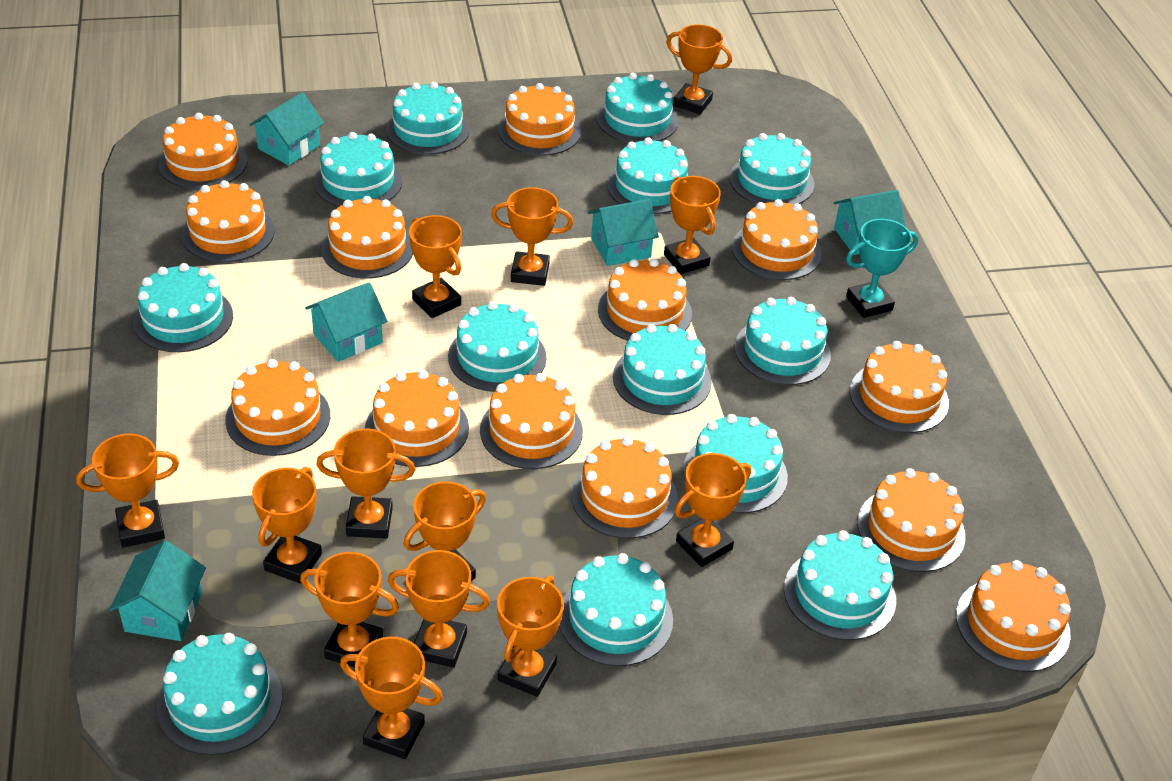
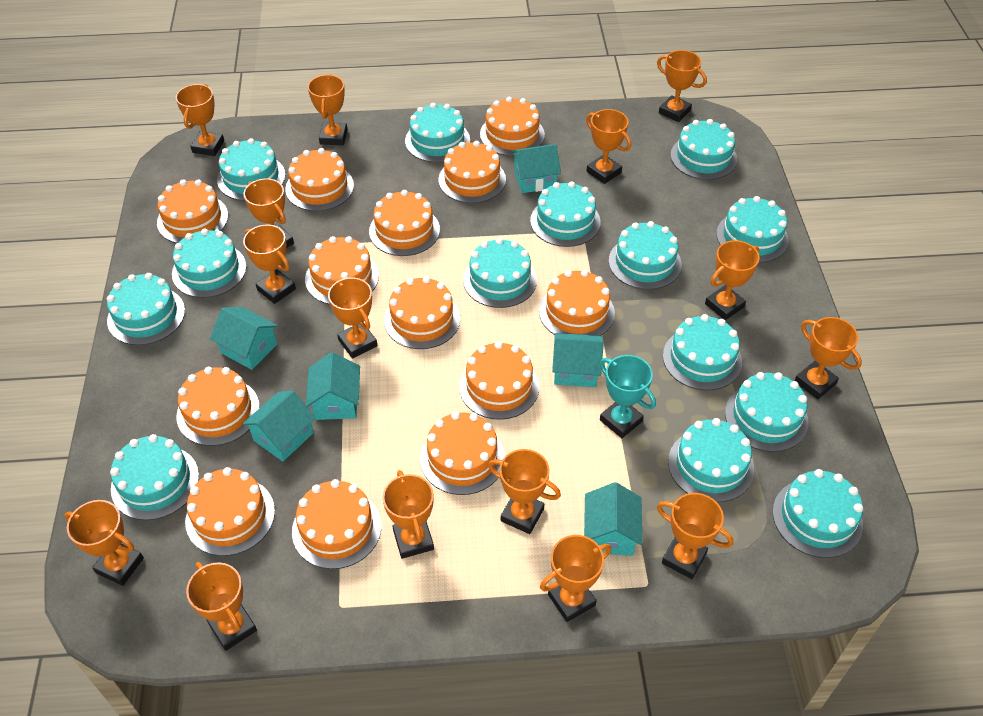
orange trophy: [76,434,179,548] [252,467,322,584] [300,552,399,668] [316,429,415,539] [340,637,443,759] [388,550,490,668] [404,481,486,581] [409,215,462,318] [491,187,573,286] [497,576,564,697] [664,176,721,274] [666,24,732,114] [675,453,751,567] = 13 -> [64,500,144,586] [176,84,224,156] [186,562,257,651] [243,225,296,304] [244,178,294,248] [308,74,347,145] [328,278,377,358] [383,470,434,559] [488,449,561,534] [540,535,612,622] [586,109,631,184] [657,50,707,122] [657,493,733,579] [705,240,760,320] [795,317,862,399] = 15
turquoise cake: [133,263,233,352] [157,633,282,755] [314,132,402,207] [386,82,470,154] [448,301,546,392] [559,553,673,666] [597,73,678,143] [607,137,688,214] [613,324,712,415] [683,414,788,513] [729,133,814,205] [735,297,831,385] [784,530,896,640] = 13 -> [107,273,185,345] [110,434,199,520] [172,229,246,298] [217,138,285,201] [405,103,470,163] [463,238,537,308] [530,181,601,247] [609,221,682,290] [663,314,742,390] [668,418,754,502] [670,119,737,180] [716,196,789,263] [725,372,809,452] [773,469,863,558] = 14
turquoise house: [109,541,206,641] [249,92,324,165] [305,283,387,362] [588,199,659,266] [834,190,906,255] = 5 -> [210,307,278,370] [242,390,316,462] [306,352,360,420] [511,144,561,193] [552,333,604,387] [584,482,643,556] = 6

